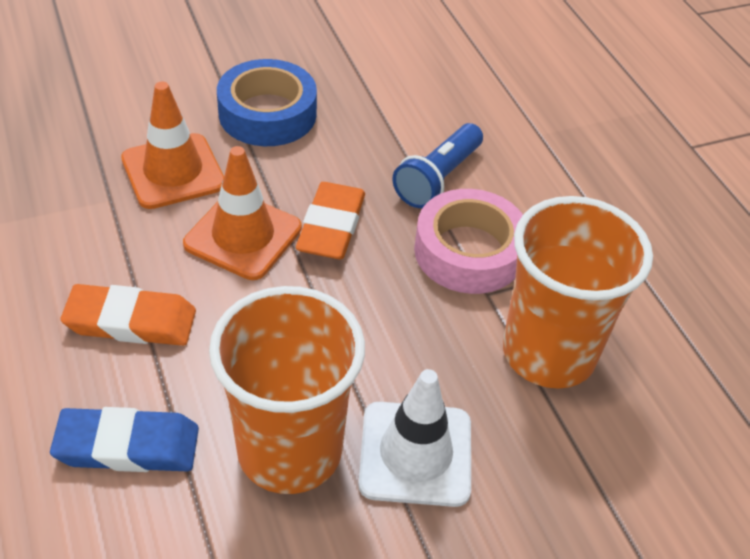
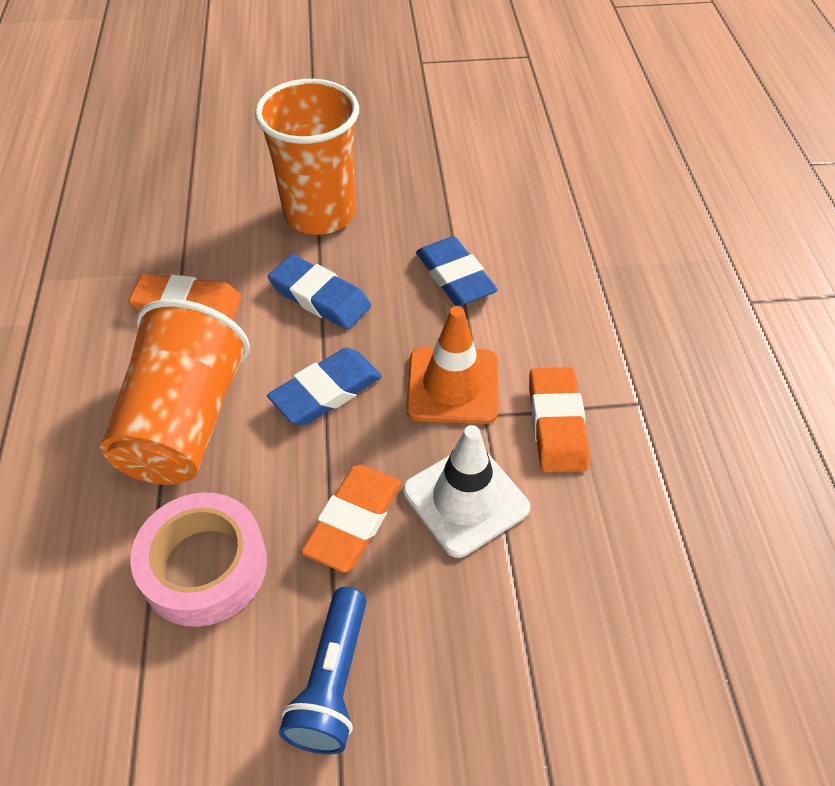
blue eraser: [50,407,199,472] = 1 -> [267,348,382,425] [268,254,371,330] [416,236,498,306] = 3
blue tape: [217,59,317,146] = 1 -> none = 0
orange eraser: [60,284,196,346] [296,182,365,259] = 2 -> [129,274,242,320] [301,465,402,573] [529,367,590,473] = 3
orange traffic cone: [121,81,224,209] [183,146,302,280] = 2 -> [406,306,498,424] = 1

